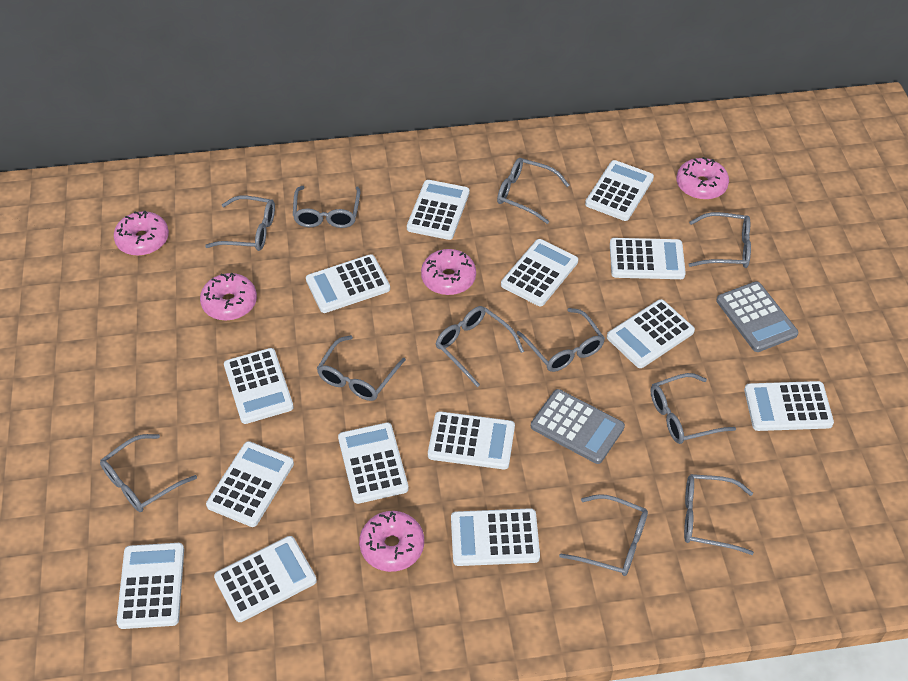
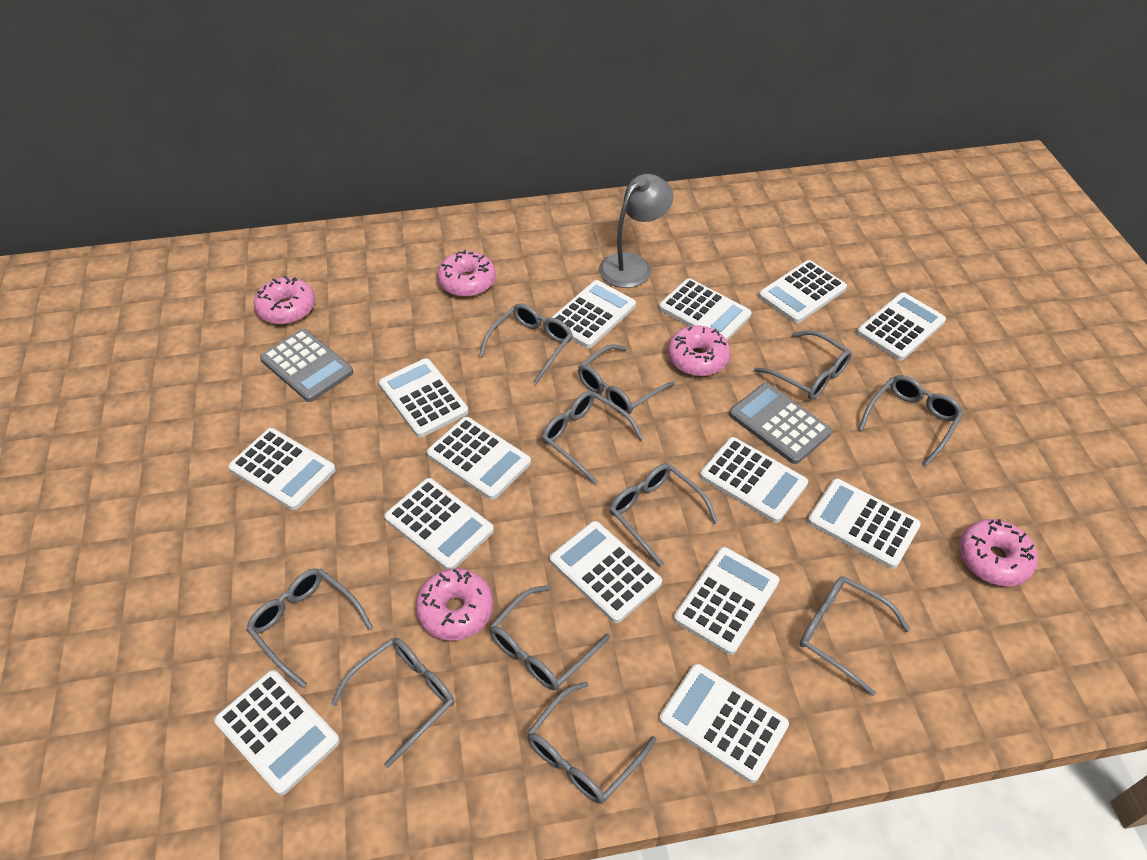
grey lamp: none = 0 -> [599,174,673,288] = 1

